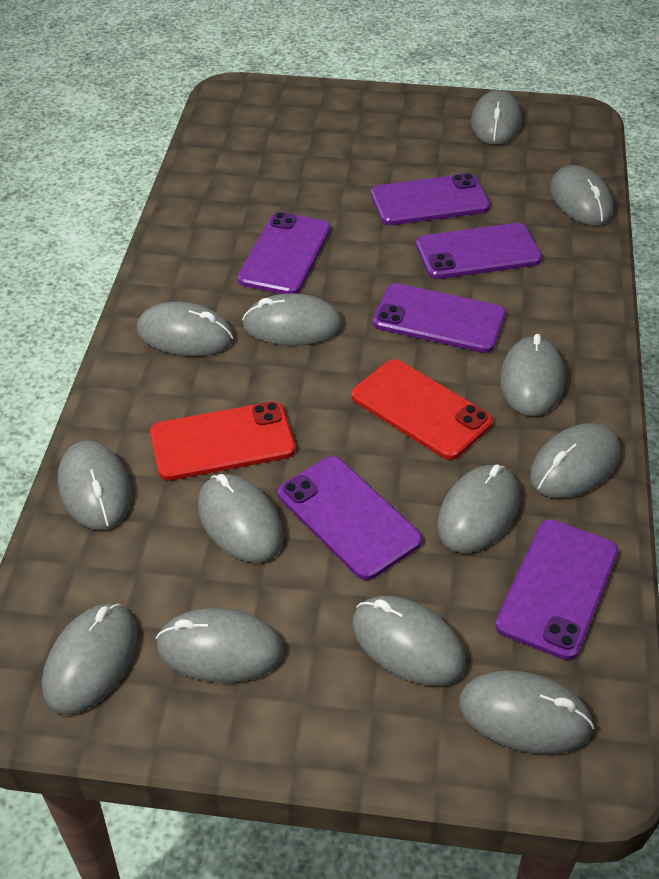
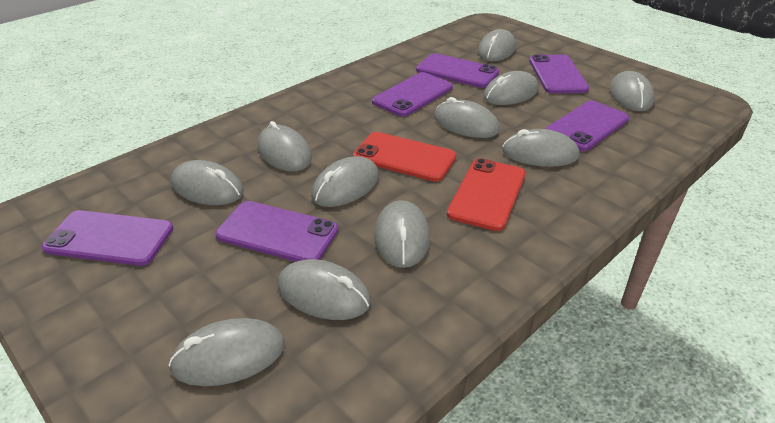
grey mouse: [42,603,138,715] [58,440,132,530] [136,302,234,356] [156,608,284,683] [198,474,284,562] [242,293,343,346] [352,596,466,686] [437,465,520,553] [459,670,594,754] [471,90,521,145] [500,334,565,416] [530,423,620,498] [550,165,613,226] = 13 -> [168,318,285,386] [171,160,244,205] [258,121,312,171] [278,259,371,320] [311,156,379,207] [374,200,430,268] [434,97,500,138] [478,29,516,61] [483,71,539,105] [502,129,580,167] [610,71,655,111] = 11

